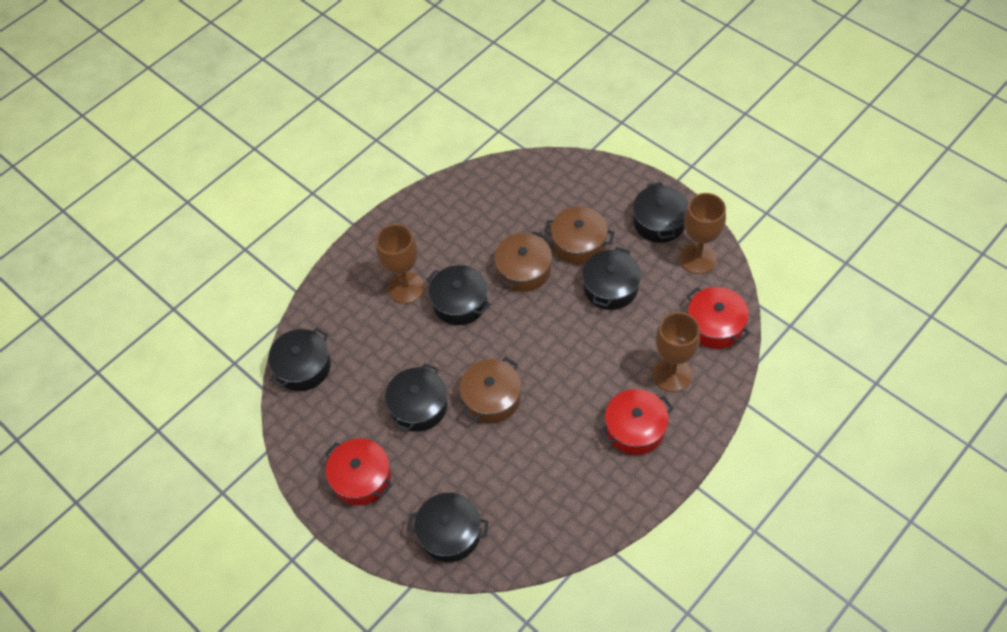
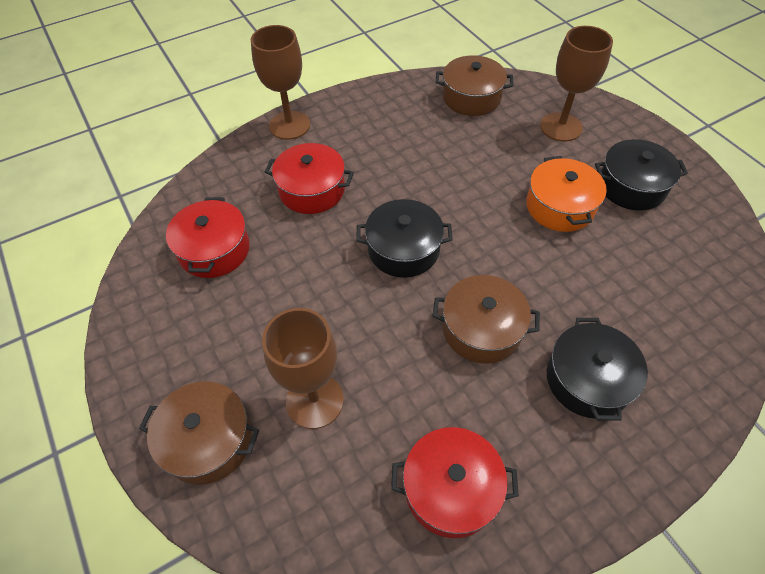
black pot: [268,328,331,391] [385,363,447,432] [407,493,489,562] [426,265,491,325] [582,247,641,310] [633,182,689,243] = 6 -> [356,199,453,278] [547,318,648,421] [595,139,688,211] = 3
orange pot: none = 0 -> [526,156,607,232] = 1

